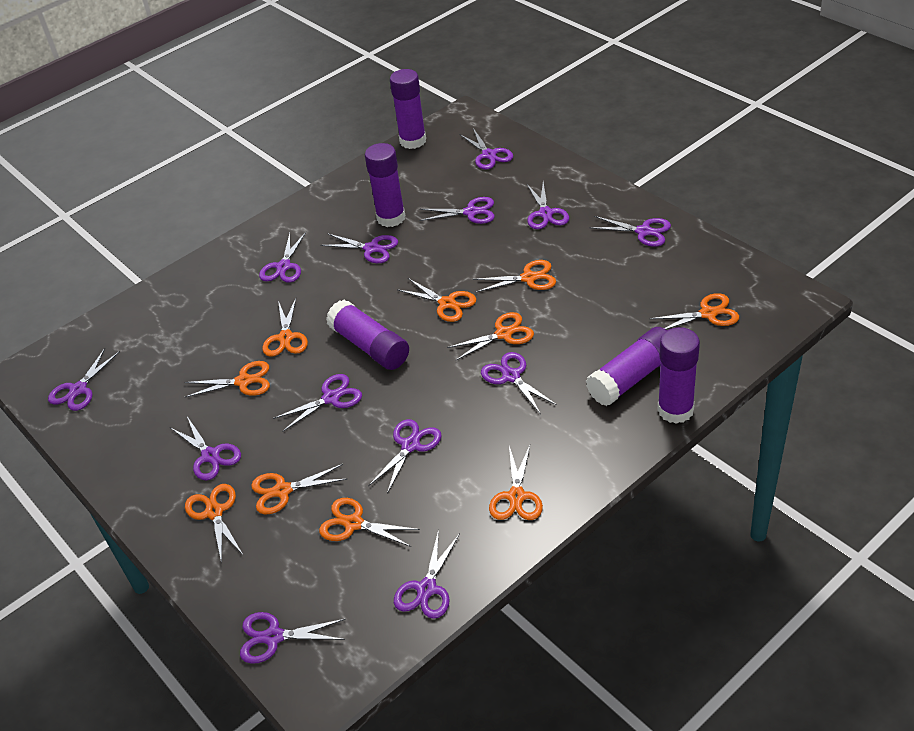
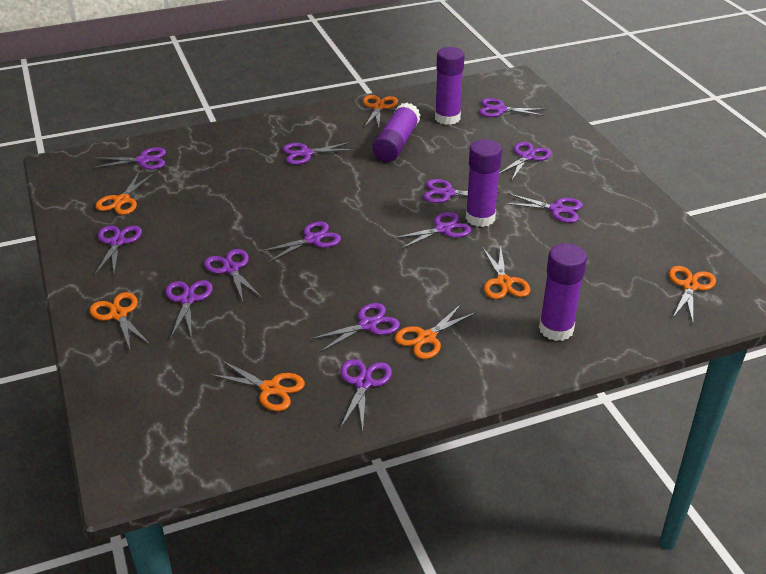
orange scissors: [185,361,270,398] [185,484,243,564] [251,464,347,514] [262,298,308,357] [319,498,420,547] [397,278,476,322] [447,312,534,360] [473,260,556,292] [489,445,543,520] [649,293,739,330] = 10 -> [90,292,151,352] [96,171,154,215] [209,360,305,411] [363,95,398,127] [395,304,476,359] [482,246,530,299] [669,266,716,323] = 7
purple glue stick: [326,300,409,370] [365,143,406,227] [390,69,426,149] [586,327,667,406] [658,327,700,424] = 5 -> [372,102,420,162] [435,47,465,125] [466,139,502,227] [539,243,587,341] = 4

